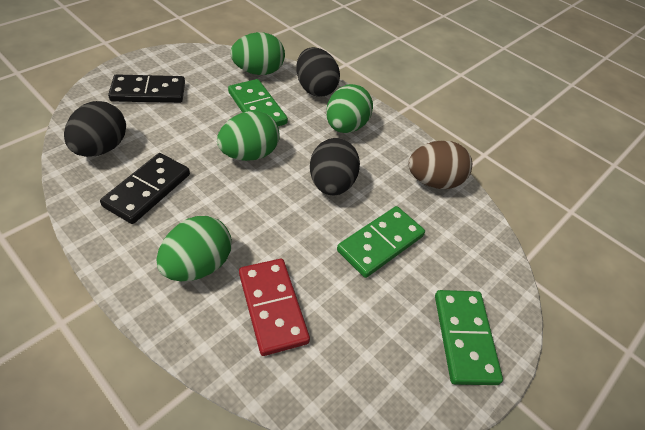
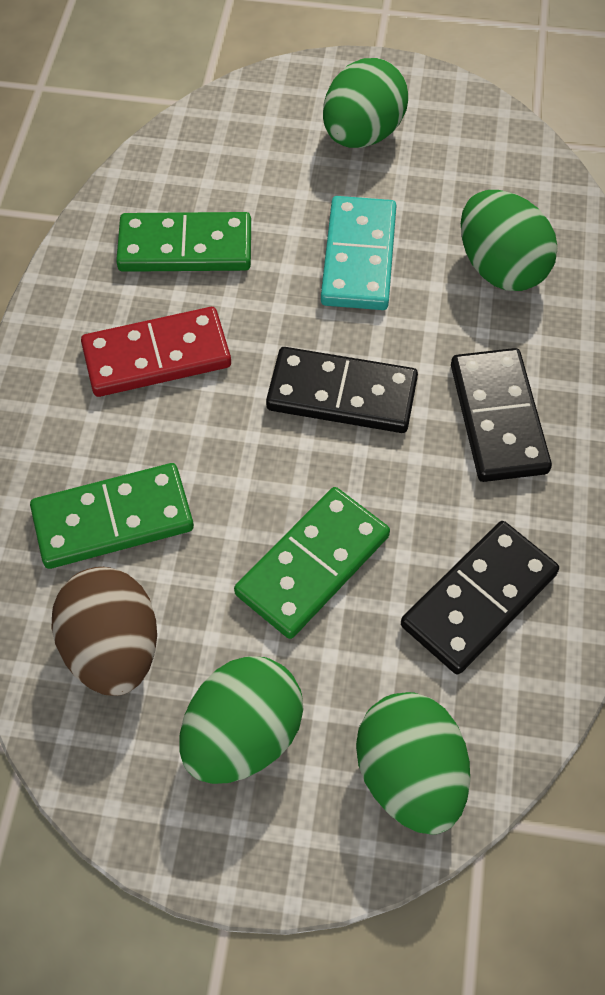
black domino: [100,153,190,224] [108,74,185,103] = 2 -> [266,347,418,433] [401,521,559,674] [451,348,552,482] = 3
black egg: [64,101,126,157] [296,47,340,97] [310,138,360,195] = 3 -> none = 0
turquoise domino: none = 0 -> [321,196,397,310] = 1

